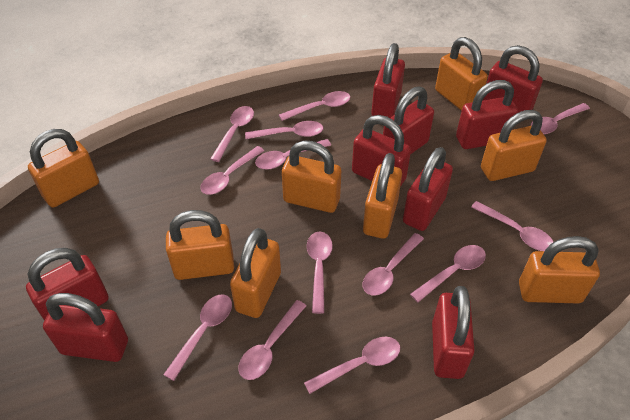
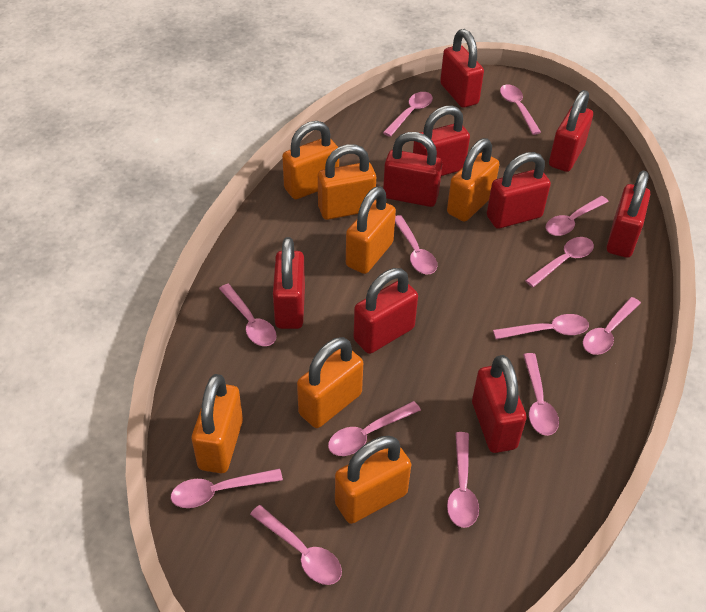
orange padlock: [28,129,99,207] [166,210,234,280] [230,228,281,318] [282,141,341,213] [363,153,402,239] [435,37,488,111] [481,110,547,181] [519,236,600,303] = 8 -> [192,374,243,473] [282,121,339,199] [297,337,363,428] [318,144,376,220] [335,436,411,524] [346,186,396,274] [447,138,500,222] = 7

